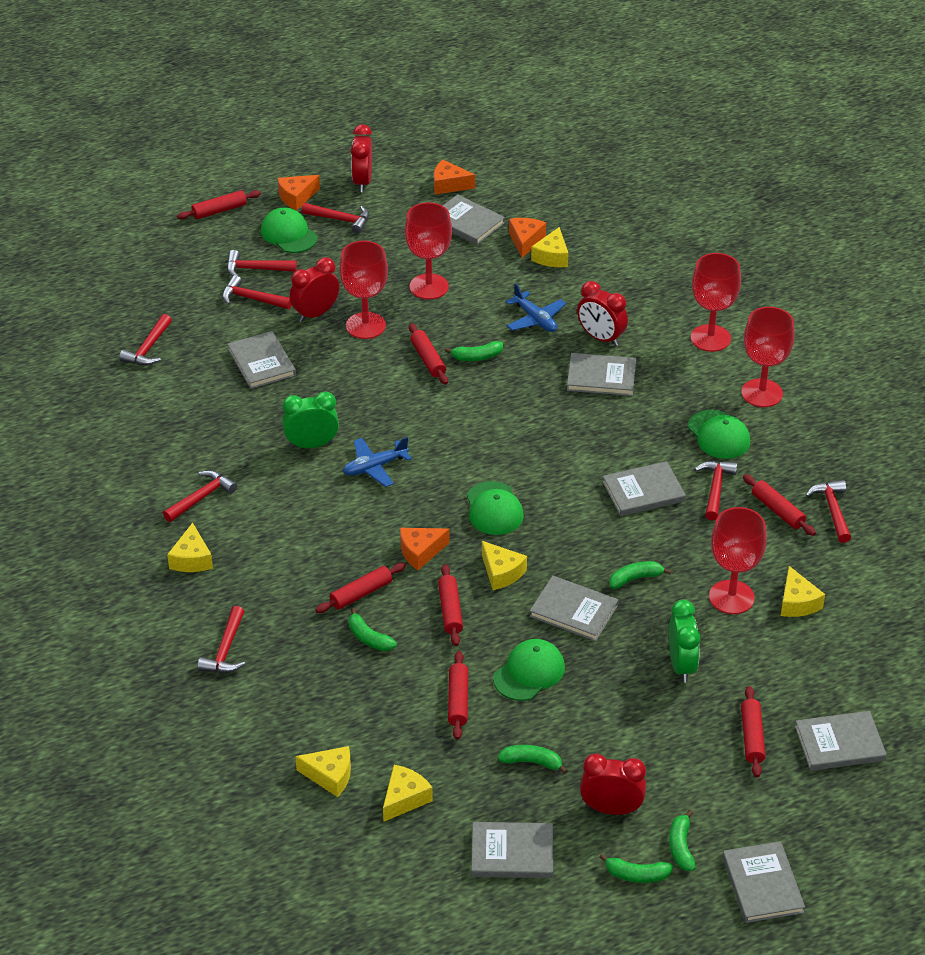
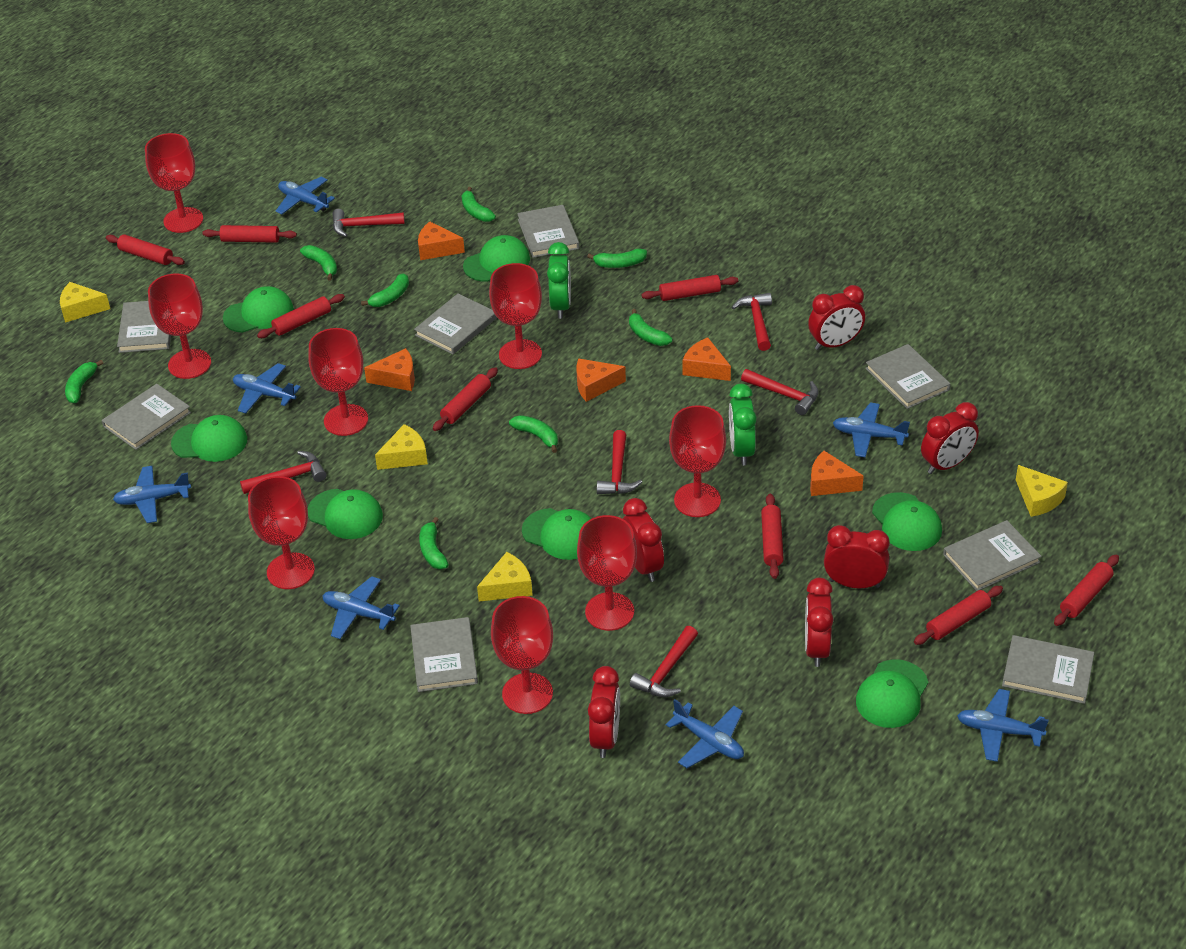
blue plane: [343,437,412,487] [506,283,566,332] = 2 -> [113,466,191,523] [233,363,301,413] [276,177,335,214] [322,576,400,639] [666,699,744,768] [833,402,910,458] [957,689,1049,762] = 7
green banana: [349,608,397,651] [445,341,503,361] [498,745,568,774] [599,854,673,883] [609,561,671,589] [669,810,696,871] = 6 -> [65,360,103,403] [300,245,337,281] [361,273,409,307] [419,517,449,569] [462,187,496,222] [509,415,558,453] [587,248,647,268] [629,309,672,346] = 8
green cap: [261,208,318,253] [467,481,524,535] [493,639,565,701] [688,410,750,459] = 4 -> [171,415,247,462] [223,286,294,333] [308,489,383,539] [463,235,530,282] [522,508,592,560] [856,659,928,728] [872,492,942,551] = 7
orange cheese: [278,175,320,210] [400,528,450,570] [434,160,475,195] [509,218,546,258] = 4 -> [364,348,415,391] [418,221,465,260] [576,358,626,402] [683,337,731,381] [810,451,864,496] = 5
red clock: [290,257,339,322] [351,124,372,192] [577,281,628,346] [580,754,646,815] = 4 -> [588,666,620,758] [623,498,664,582] [805,578,834,667] [808,285,865,350] [824,525,890,589] [921,402,979,474] = 6
red goblet: [339,241,388,339] [405,202,452,300] [691,253,741,352] [709,507,767,614] [741,307,795,407] = 5 -> [145,133,203,233] [148,273,211,379] [248,476,315,589] [308,328,368,436] [489,263,542,369] [491,596,553,714] [577,515,637,631] [669,405,726,517] = 8
red hammer: [119,314,172,366] [163,470,237,522] [197,606,245,673] [222,275,291,309] [227,250,297,276] [302,203,369,234] [694,461,737,521] [805,480,851,543] = 8 -> [240,451,326,494] [333,209,405,237] [597,430,642,494] [630,626,698,697] [732,293,772,351] [741,369,819,415] = 6
red rolling pin: [177,190,261,220] [316,563,406,613] [409,323,448,385] [438,564,463,646] [448,651,468,740] [741,686,766,777] [743,474,816,536] = 7 -> [106,235,185,265] [203,225,297,243] [257,294,345,338] [433,367,498,431] [641,275,738,301] [761,494,784,579] [914,586,1003,645] [1054,555,1119,626] = 8
yellow cheese: [167,523,213,572] [295,746,351,797] [383,765,433,822] [482,541,527,590] [531,227,568,267] [781,566,825,617] = 6 -> [60,282,110,323] [375,424,428,470] [477,552,533,602] [1016,465,1068,517] = 4

